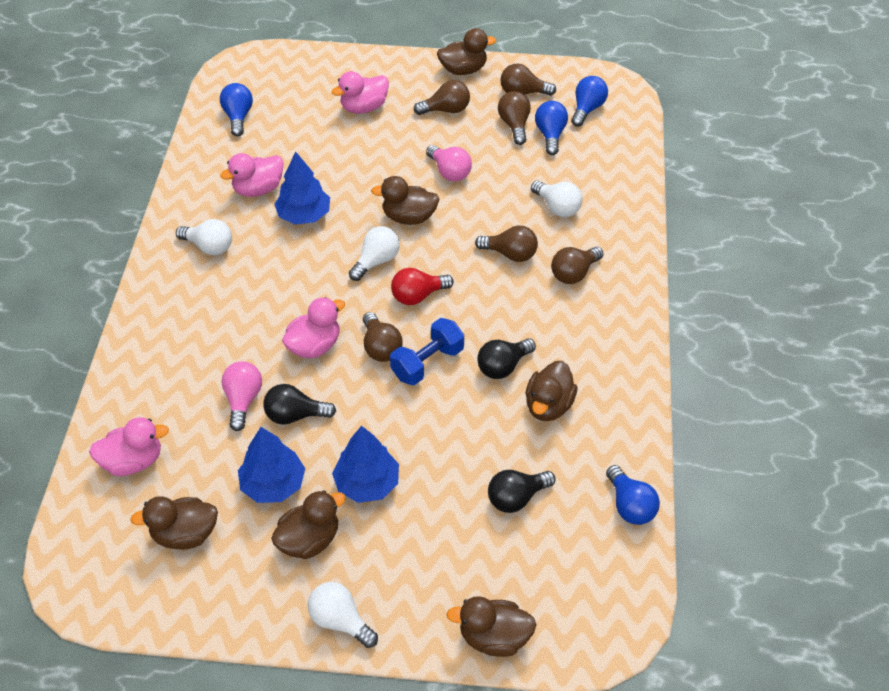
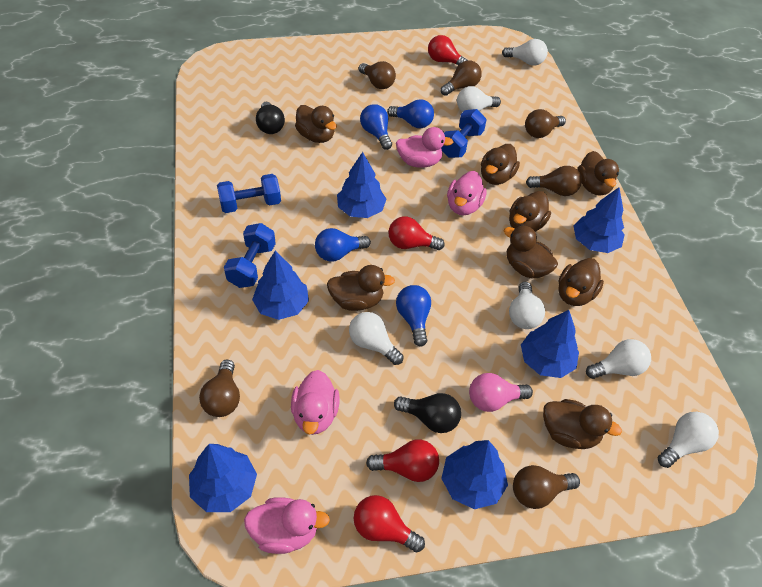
black light bulb: [263,384,336,425] [477,338,536,379] [488,470,555,513] = 3 -> [256,102,285,134] [394,393,461,433] = 2
blue dumbbell: [390,318,464,385] = 1 -> [217,174,281,213] [224,223,276,288] [441,109,487,158] = 3
blue tree: [238,427,305,503] [274,152,330,225] [332,426,399,503] = 3 -> [189,444,257,512] [252,250,309,320] [337,152,387,218] [441,440,508,509] [521,310,579,378] [574,187,625,253] = 6
brown duck: [130,496,218,549] [271,490,346,559] [371,176,440,225] [437,28,496,75] [446,596,536,657] [526,361,578,421] = 6 -> [295,105,337,143] [327,265,395,311] [481,144,520,185] [504,225,558,278] [509,191,551,232] [543,399,622,449] [558,258,604,306] [577,151,619,196] = 8
pink light bulb: [222,361,262,431] [426,145,472,181] = 2 -> [469,373,533,412] = 1
red light bulb: [391,268,454,305] = 1 -> [354,495,425,552] [366,439,439,482] [388,216,445,250] [428,35,467,65] = 4
white light bulb: [176,219,232,255] [308,582,378,648] [349,226,400,281] [531,181,583,217] = 4 -> [349,312,404,365] [457,86,501,112] [502,39,548,66] [509,282,545,329] [586,339,651,379] [658,412,719,468] = 6

